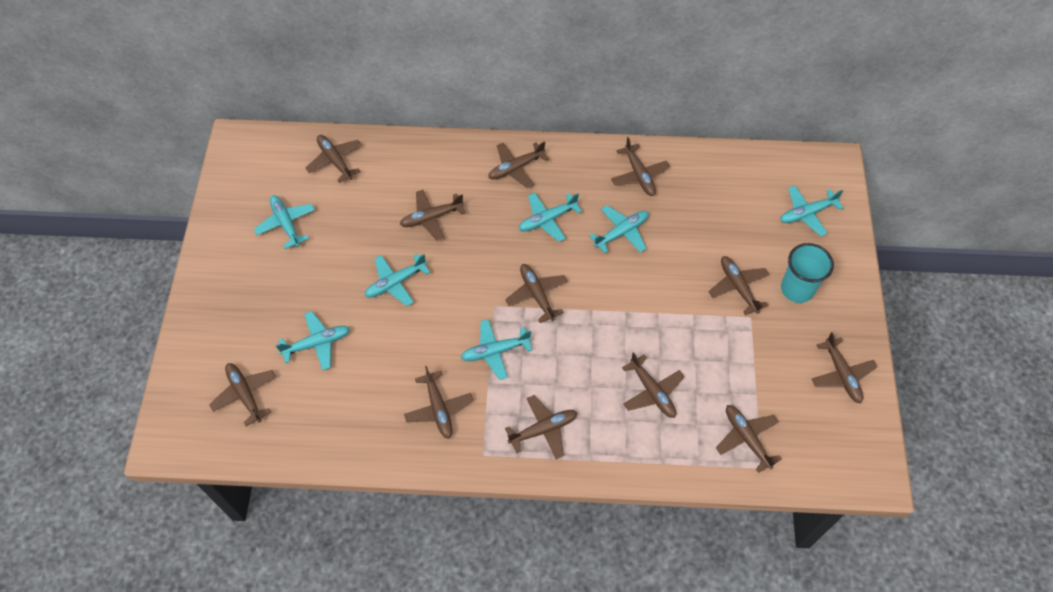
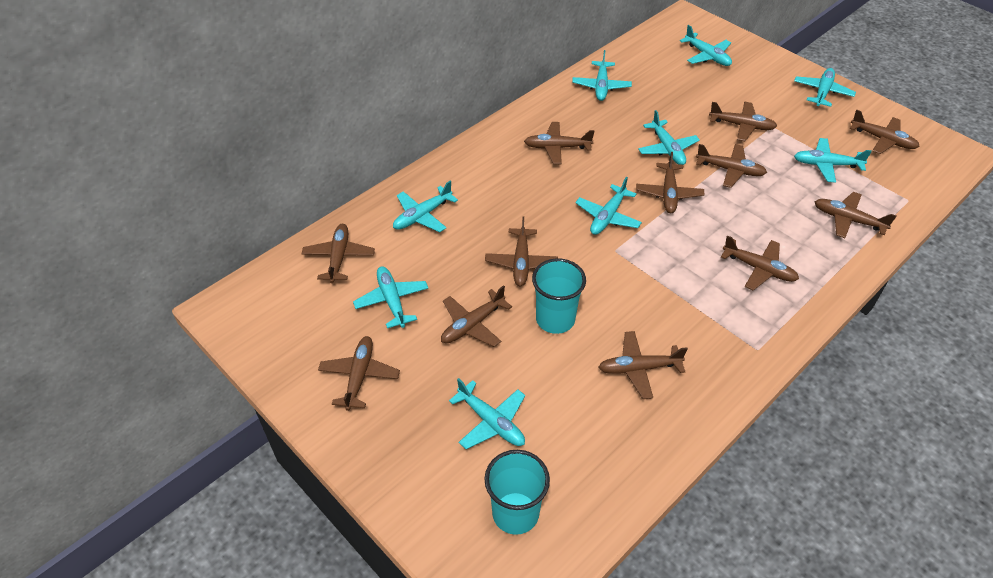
turquoise cup: [781,243,834,303] = 1 -> [484,450,550,535] [532,258,586,334] = 2
turquoise plane: [254,195,315,249] [276,311,350,371] [365,254,430,306] [461,319,532,380] [519,193,582,242] [589,205,649,253] [780,186,843,236] = 7 -> [353,266,428,328] [393,181,458,232] [449,378,525,449] [572,50,632,101] [575,177,642,235] [638,110,700,165] [680,25,732,66] [794,68,856,107] [794,138,872,183] = 9

